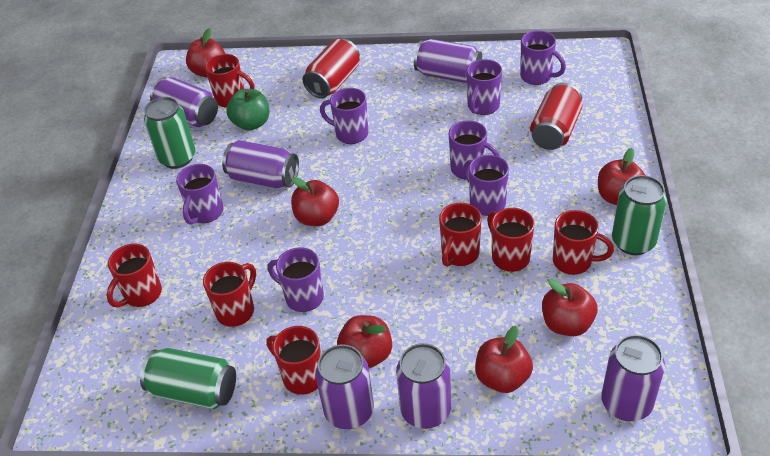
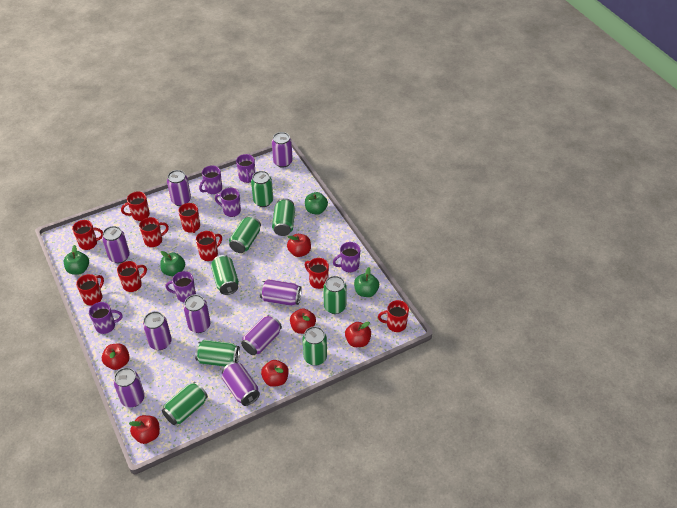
green apple: [226,89,269,131] = 1 -> [64,245,89,275] [160,251,185,276] [305,192,328,215] [354,267,379,297] = 4
green can: [140,348,236,409] [144,97,195,169] [612,175,667,255] = 3 -> [162,382,208,425] [195,340,240,367] [211,255,239,295] [229,216,261,253] [251,171,273,207] [272,198,295,236] [303,326,327,366] [323,276,347,314] = 8
purple can: [150,77,218,127] [222,140,299,189] [315,345,374,429] [396,343,451,429] [414,39,482,83] [601,335,665,421] = 6 -> [102,226,130,263] [114,368,145,407] [143,311,172,350] [167,170,191,206] [184,294,211,333] [222,362,260,406] [241,315,282,355] [260,279,302,306] [272,132,293,168] = 9
purple mug: [176,164,224,225] [268,247,324,312] [320,88,368,144] [449,120,500,180] [463,155,509,216] [466,59,502,115] [520,30,566,85] = 7 -> [89,302,123,334] [165,271,196,302] [199,165,222,194] [215,188,241,217] [236,154,255,183] [333,242,360,272] = 6
red can: [303,39,360,98] [530,83,582,150] = 2 -> none = 0
red mug: [107,244,162,308] [203,262,256,327] [205,54,255,108] [266,326,321,394] [439,203,482,267] [487,208,535,272] [553,210,614,275] = 7 -> [72,220,103,250] [76,274,104,306] [117,261,147,292] [121,191,150,221] [139,217,169,247] [178,203,200,233] [196,231,222,261] [305,258,329,289] [378,300,409,332] = 9

